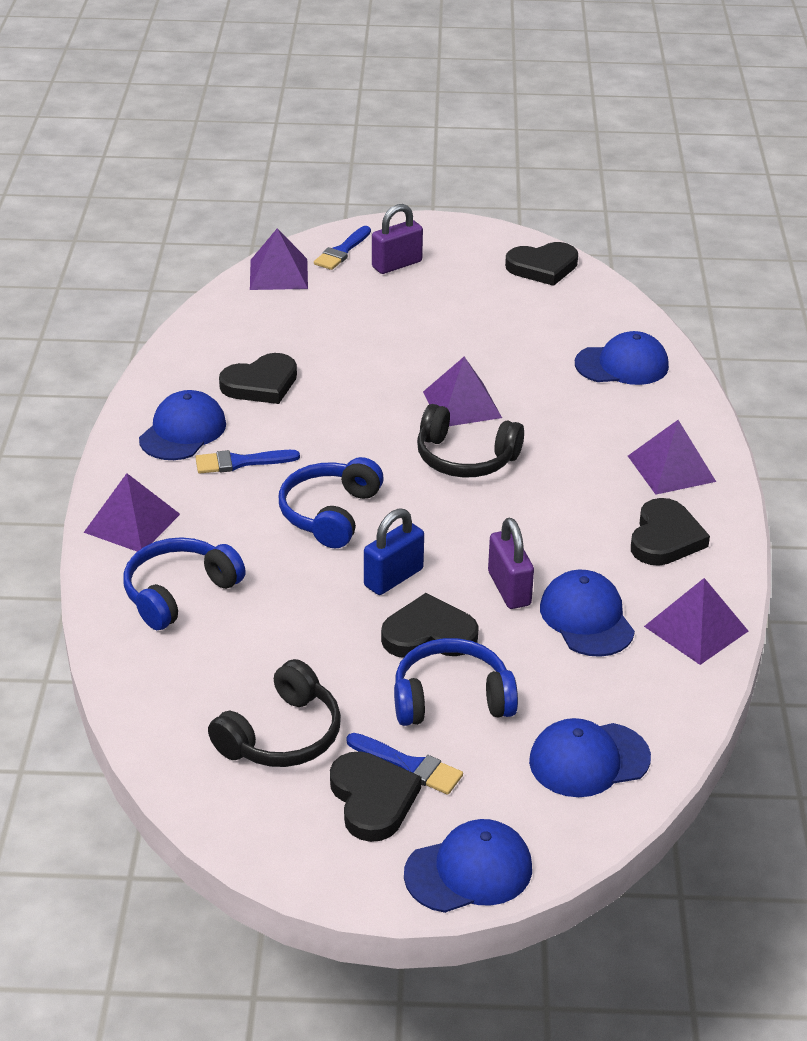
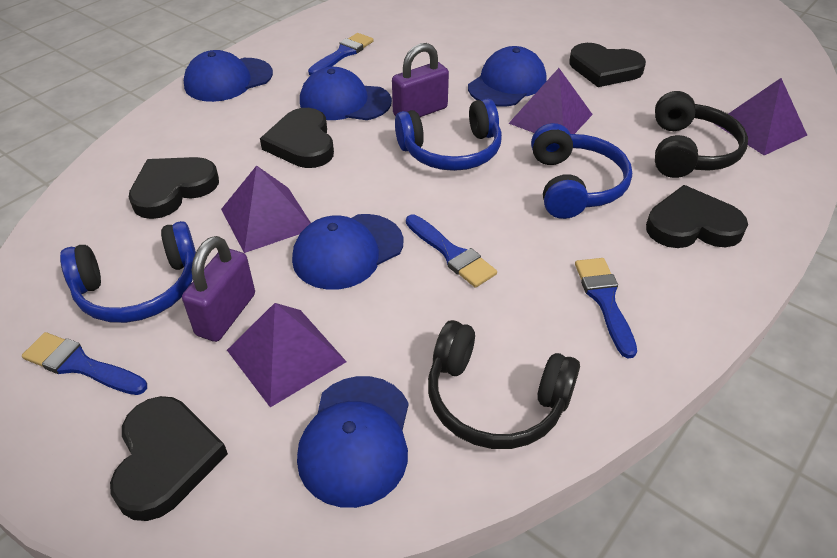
blue brush: [195,450,300,474] [314,226,371,270] [346,733,463,795] = 3 -> [22,332,147,395] [308,33,374,75] [406,215,497,288] [575,258,637,358] = 4
blue padlock: [364,508,424,595] = 1 -> none = 0
purple pyramid: [84,473,180,552] [250,228,308,290] [423,357,502,426] [628,420,716,495] [644,578,748,665] = 5 -> [221,165,311,253] [227,303,347,407] [508,68,593,134] [714,78,807,155] = 4

